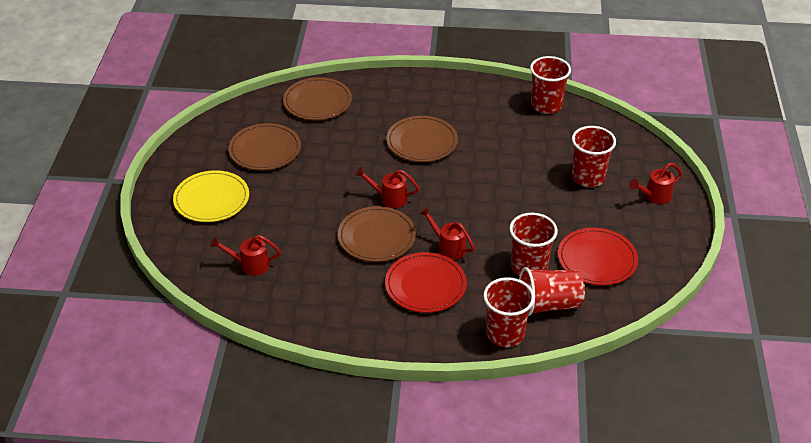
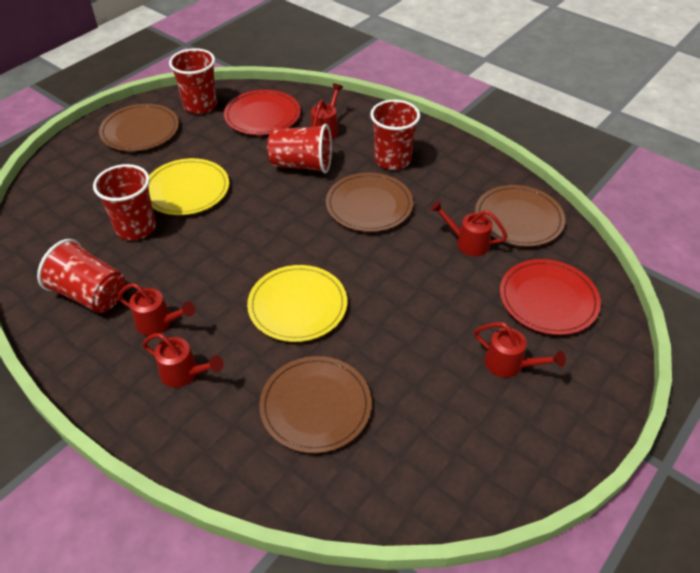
red watering can: [210,235,281,276] [355,167,420,208] [419,207,475,260] [629,163,682,204] = 4 -> [118,283,195,336] [142,333,224,388] [311,83,343,139] [430,201,508,256] [474,322,566,377] = 5
yellow plate: [173,170,249,222] = 1 -> [148,158,229,215] [247,265,347,342] = 2

